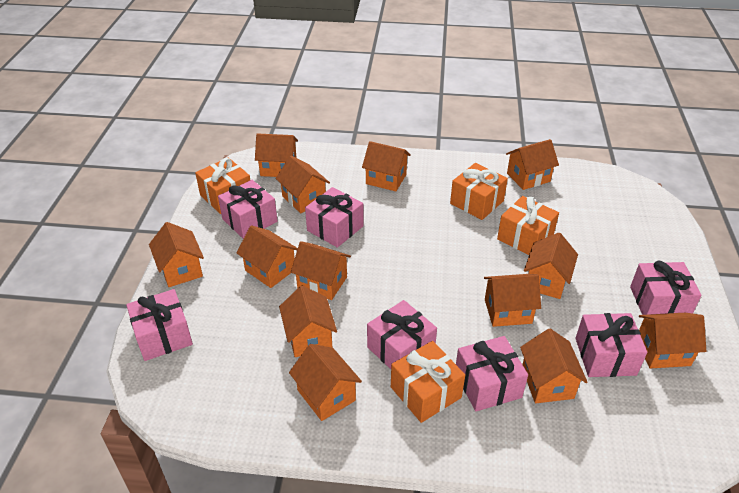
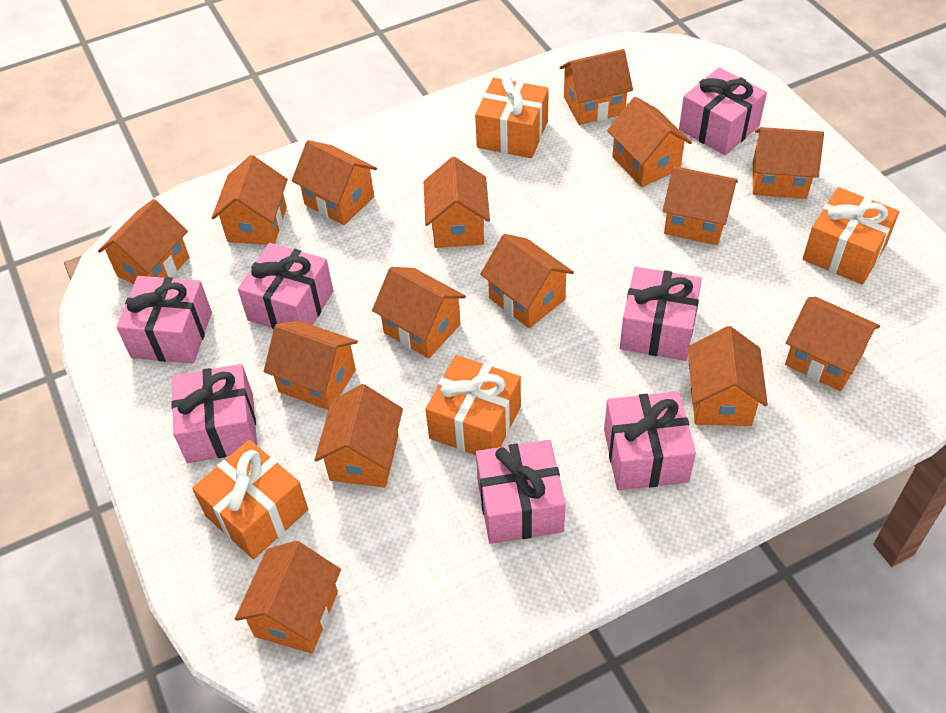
orange house: [149,222,204,287] [237,225,298,288] [255,133,298,177] [275,156,330,213] [279,286,337,357] [289,344,362,421] [291,241,351,300] [362,141,411,191] [484,274,541,327] [506,139,559,190] [520,328,588,403] [524,233,578,299] [639,313,706,368] = 13 -> [98,199,189,284] [212,155,288,245] [235,541,341,654] [264,321,358,410] [292,140,377,225] [314,384,403,487] [372,267,466,358] [423,157,490,248] [480,234,574,328] [559,49,633,125] [607,97,692,187] [663,166,738,245] [688,326,768,426] [753,127,824,199] [785,297,880,391] = 15

